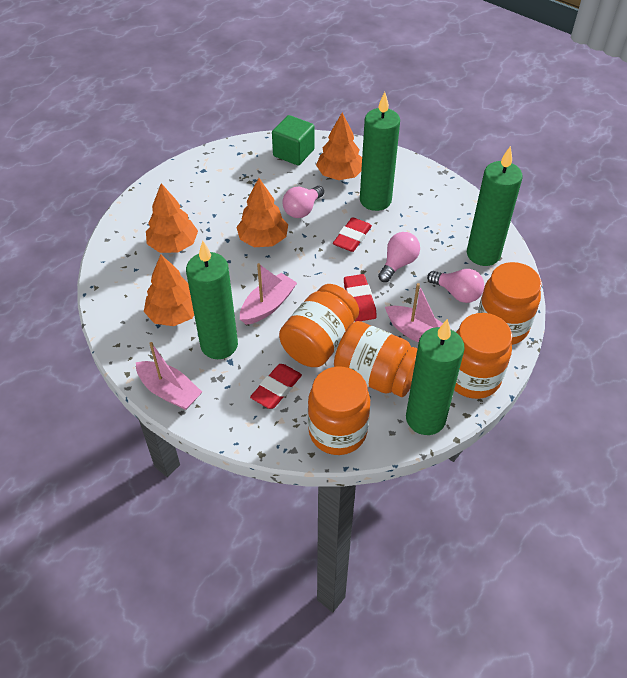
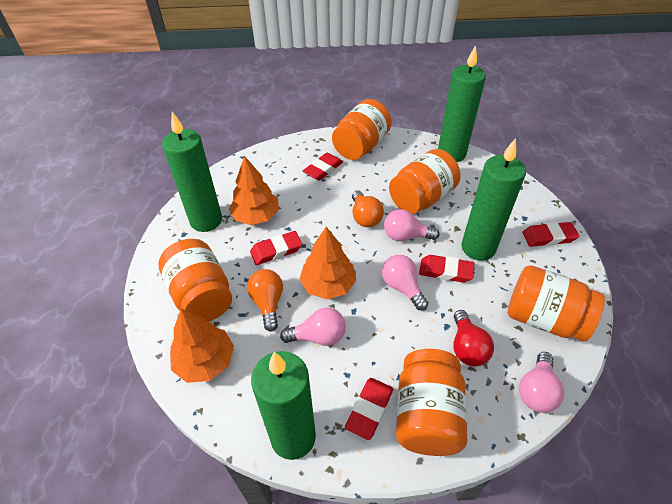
green cube: [272,115,315,165] = 1 -> none = 0
orange light bulb: none = 0 -> [247,269,283,332] [352,190,384,227] = 2
orange tree: [144,254,194,326] [146,183,198,253] [236,178,288,247] [316,113,362,180] = 4 -> [170,309,234,383] [229,156,279,225] [299,227,356,299] = 3
pink boat: [136,342,202,410] [240,263,297,325] [385,283,452,342] = 3 -> none = 0
pink light bulb: [283,186,324,218] [378,232,420,282] [427,269,484,303] = 3 -> [280,307,346,346] [382,255,429,311] [384,209,440,241] [519,352,564,413] = 4
red eraser: [250,364,302,409] [333,217,372,252] [344,274,377,321] = 3 -> [250,231,302,265] [303,153,343,181] [345,378,393,440] [419,255,474,283] [522,222,579,247] = 5
red light bulb: none = 0 -> [453,310,494,366] = 1

